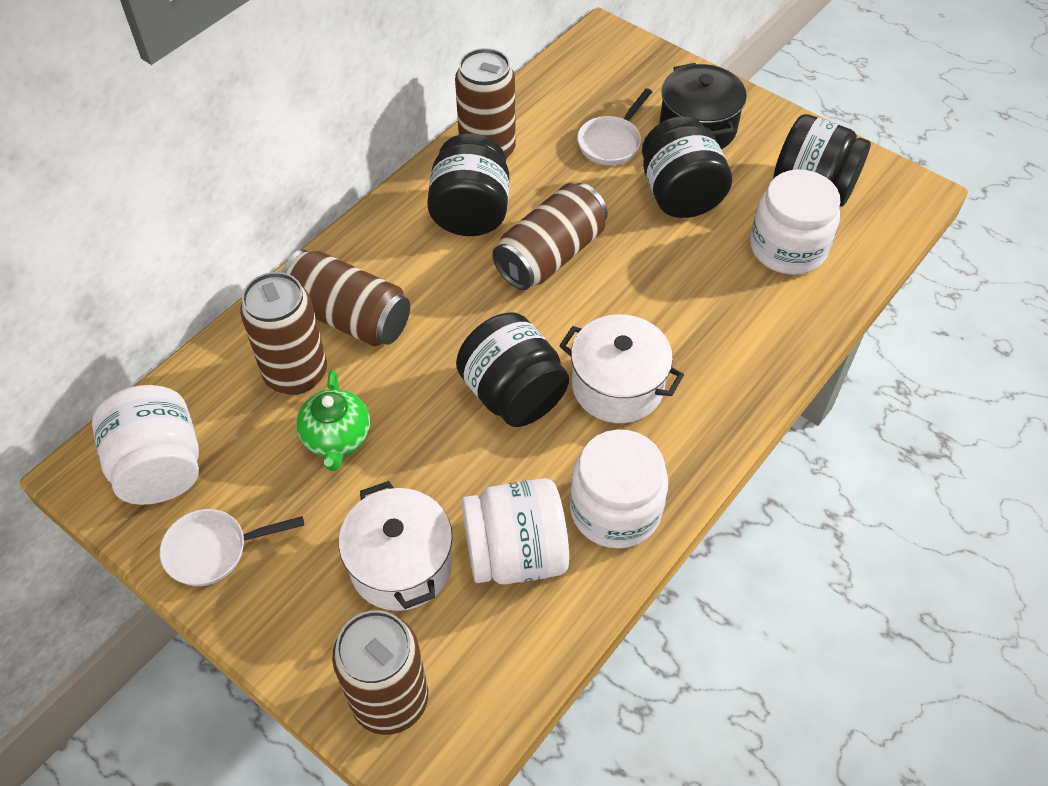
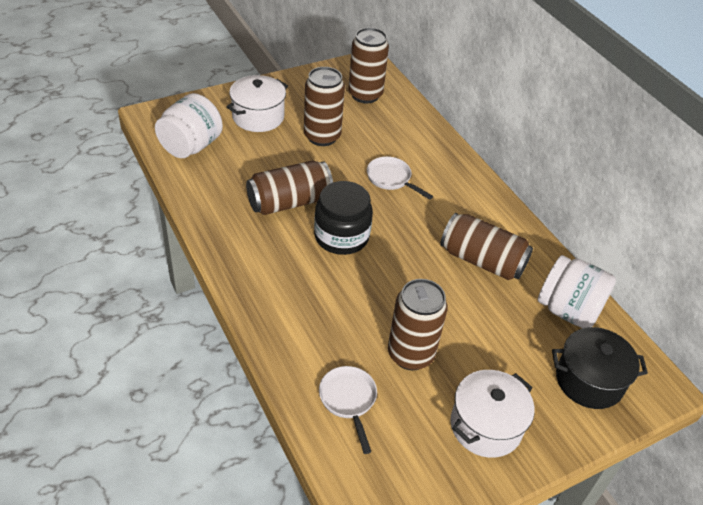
black jar: [427,134,509,236] [456,312,569,427] [642,116,732,218] [773,114,871,206] = 4 -> [314,181,373,255] = 1
green teapot: [296,370,370,471] = 1 -> none = 0
white jar: [92,385,199,505] [462,478,569,585] [570,430,668,549] [750,169,841,275] = 4 -> [155,93,223,158] [538,255,616,328] = 2

